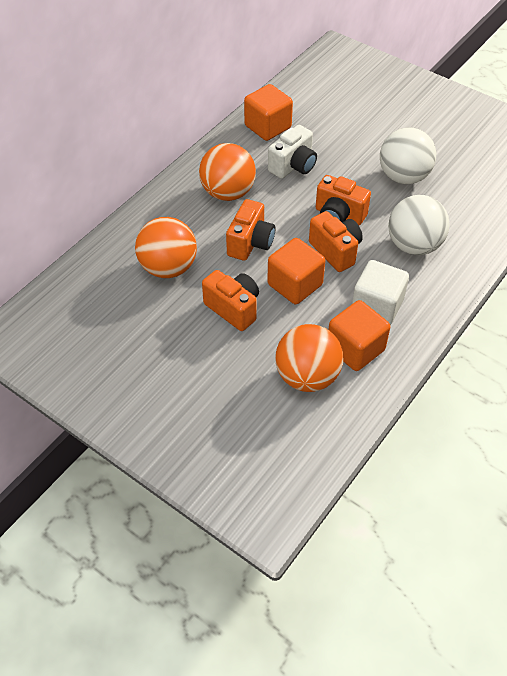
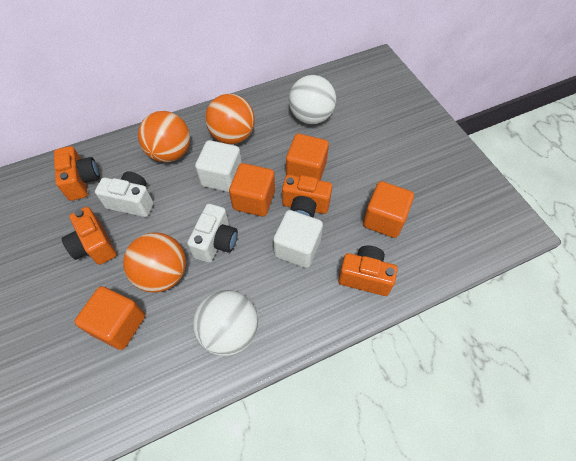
orange cube: [244,84,293,141] [267,238,325,304] [328,300,390,371] = 3 -> [75,286,145,350] [229,163,275,216] [286,134,329,181] [363,181,414,238] = 4
white camera: [268,125,317,179] = 1 -> [95,171,154,217] [187,204,238,263] = 2
white cube: [352,260,409,325] = 1 -> [195,140,242,192] [273,210,323,268] = 2

